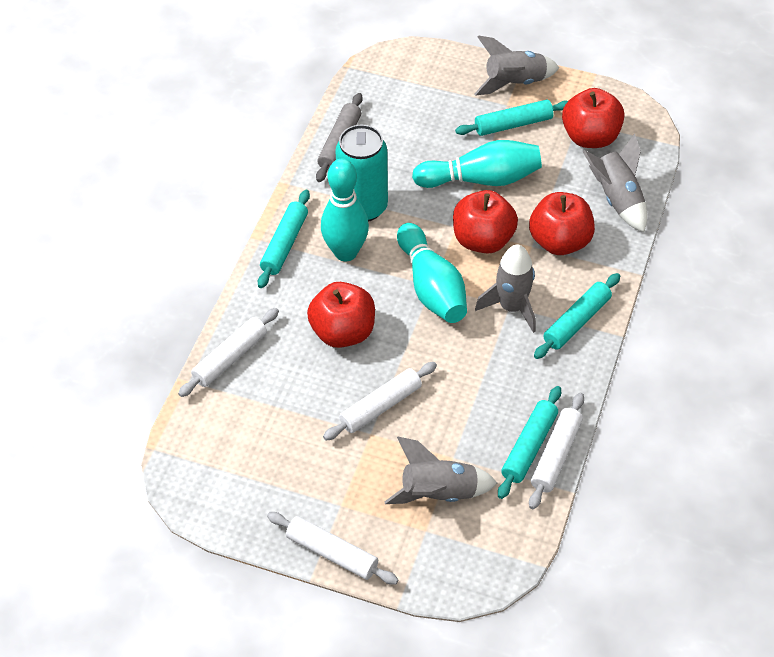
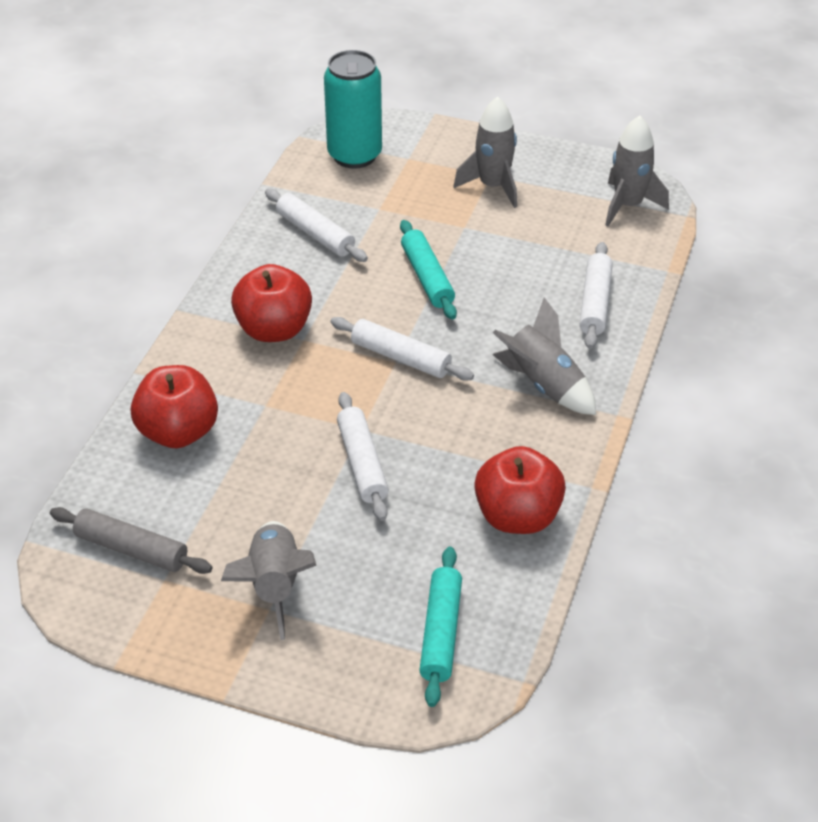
red apple: [307,282,375,348] [453,190,518,254] [529,192,595,255] [562,88,624,148] = 4 -> [131,365,218,448] [231,264,312,342] [474,446,566,534] = 3
turquoise bowling pin: [321,158,369,261] [397,223,467,323] [412,140,542,188] = 3 -> none = 0
turquoise rolling pin: [258,190,310,288] [455,100,568,136] [498,386,561,499] [534,273,620,359] = 4 -> [400,220,457,320] [419,547,462,707] = 2

